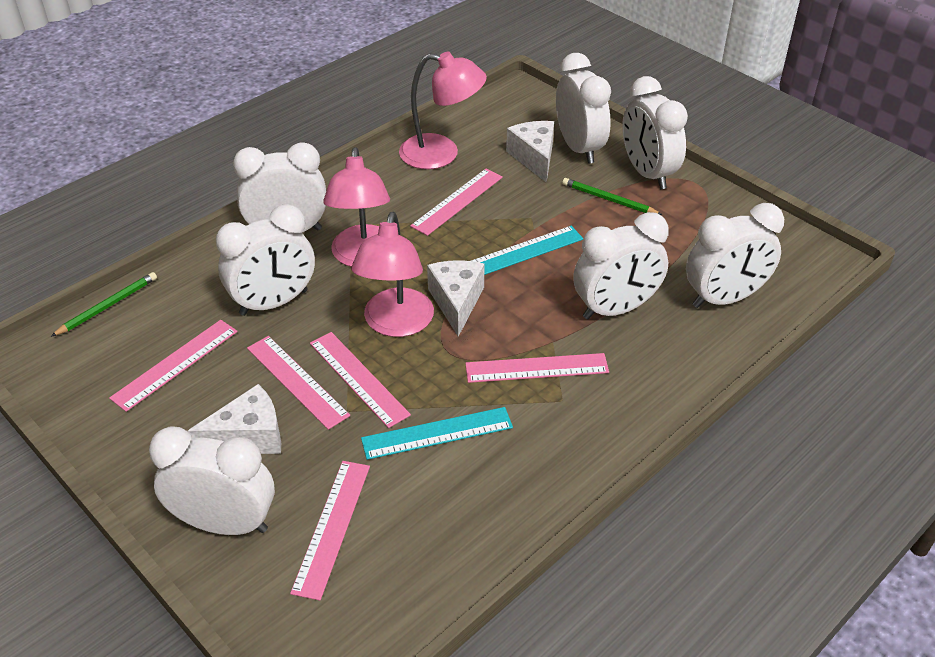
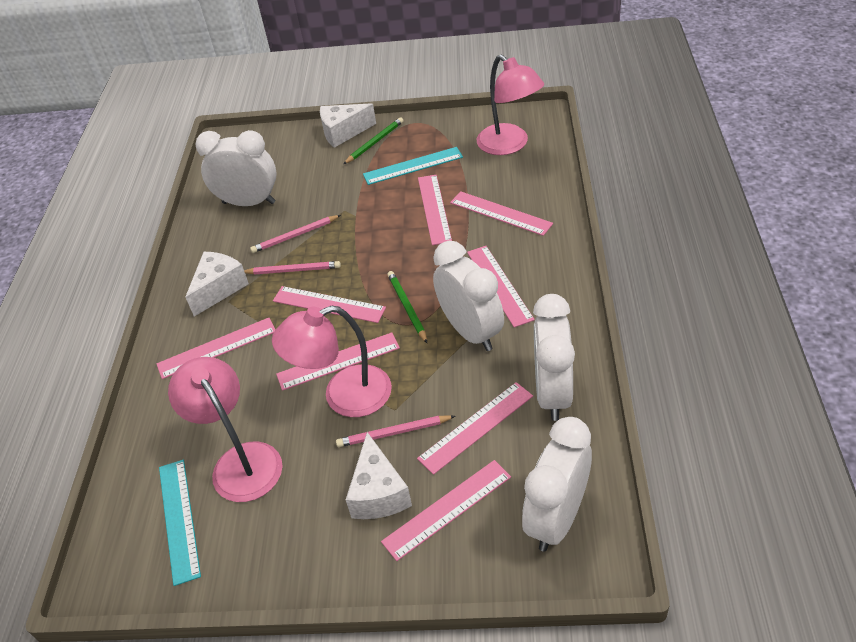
pink pencil: none = 0 -> [244,261,341,275] [250,215,341,253] [336,415,455,447] = 3
pink ruler: [109,320,238,412] [247,336,350,430] [290,461,370,601] [310,332,411,428] [410,169,503,236] [465,353,609,383] = 6 -> [157,318,276,379] [273,286,386,323] [276,332,400,391] [381,460,511,561] [417,382,533,475] [418,175,452,245] [450,191,553,236] [467,246,535,327] = 8
white clock: [149,426,275,535] [216,204,315,316] [233,142,326,232] [556,53,611,164] [573,212,669,320] [622,76,688,189] [686,203,784,308] = 7 -> [195,130,277,206] [433,241,504,351] [522,417,592,552] [533,294,575,421] = 4

